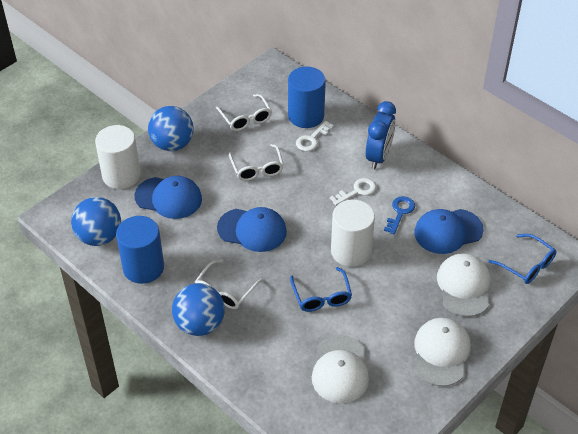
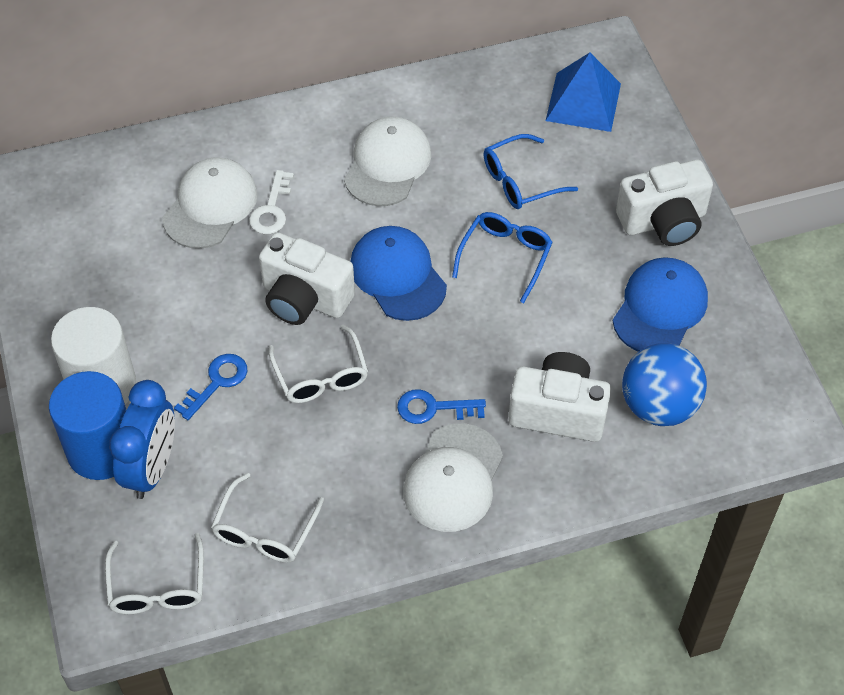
blue ball: [71,197,121,246] [148,106,194,151] [172,283,225,336] = 3 -> [622,343,707,426] = 1
blue cap: [135,176,202,219] [217,207,287,252] [414,209,483,254] = 3 -> [350,226,447,321] [613,257,708,352] = 2
blue cylinder: [116,216,164,284] [288,66,326,128] = 2 -> [49,371,126,480] = 1
blue key: [384,196,415,234] = 1 -> [174,354,247,420] [397,389,486,424] = 2
blue pyramid: none = 0 -> [546,53,621,132] = 1
white camera: none = 0 -> [259,232,355,325] [508,352,611,442] [616,160,713,246] = 3
white cylinder: [95,125,141,189] [331,200,375,267] = 2 -> [51,307,136,404] = 1
white key: [296,121,334,151] [330,178,376,205] = 2 -> [249,170,294,234] = 1

